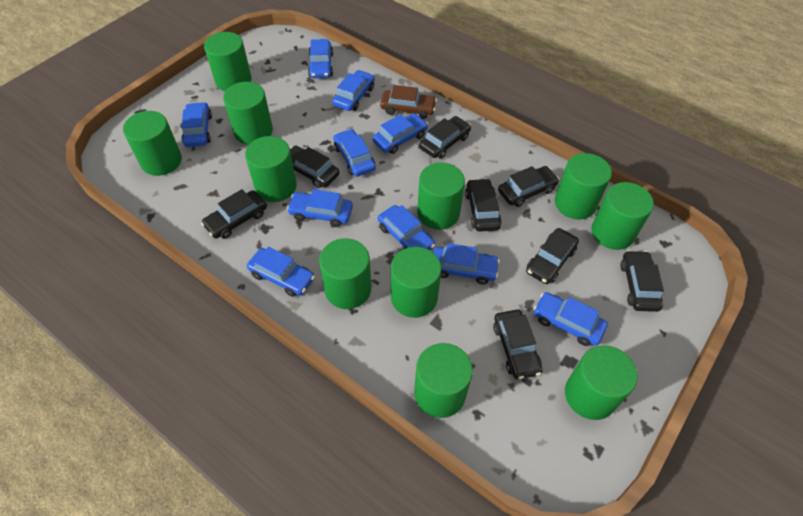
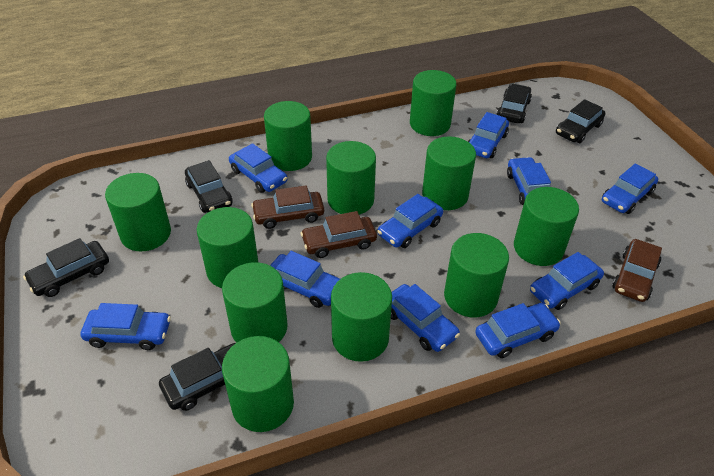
black car: [201,189,267,239] [290,146,340,188] [419,116,471,159] [465,178,502,232] [493,309,543,379] [498,166,559,207] [526,228,579,284] [620,250,664,312] = 8 -> [23,238,109,297] [159,343,236,411] [185,160,233,213] [497,83,532,123] [556,99,605,143] = 5
brown car: [380,85,437,119] = 1 -> [251,186,324,229] [301,211,377,258] [613,239,662,302] = 3

